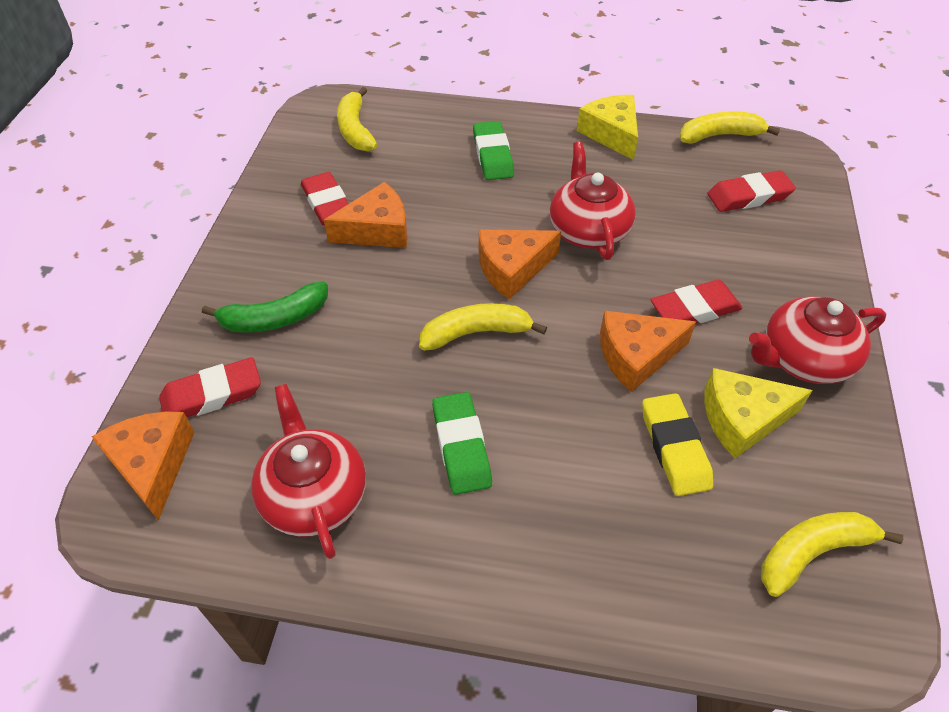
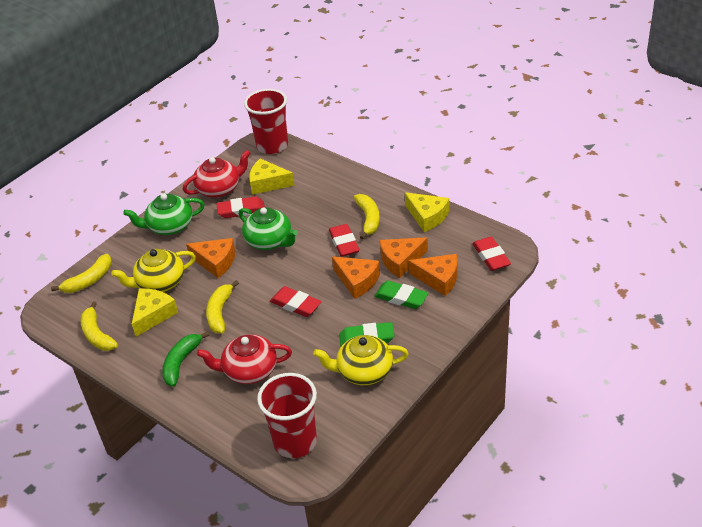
green teapot: none = 0 -> [123,194,205,235] [239,207,298,250] = 2
red cup: none = 0 -> [244,89,288,154] [257,373,317,458] = 2
red teapot: [251,384,366,559] [549,142,635,260] [749,296,886,384] = 3 -> [182,150,250,198] [197,334,292,384] = 2
yellow cheese: [577,95,638,160] [704,368,813,458] = 2 -> [132,288,178,337] [249,158,295,195] [405,192,449,232] = 3
yellow eraser: [642,393,713,496] = 1 -> none = 0
yellow teapot: none = 0 -> [111,249,196,292] [313,335,409,385] = 2

